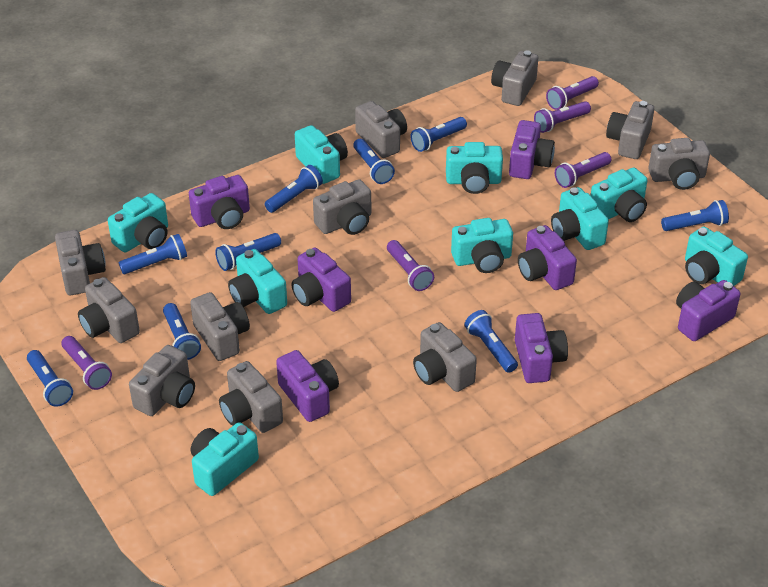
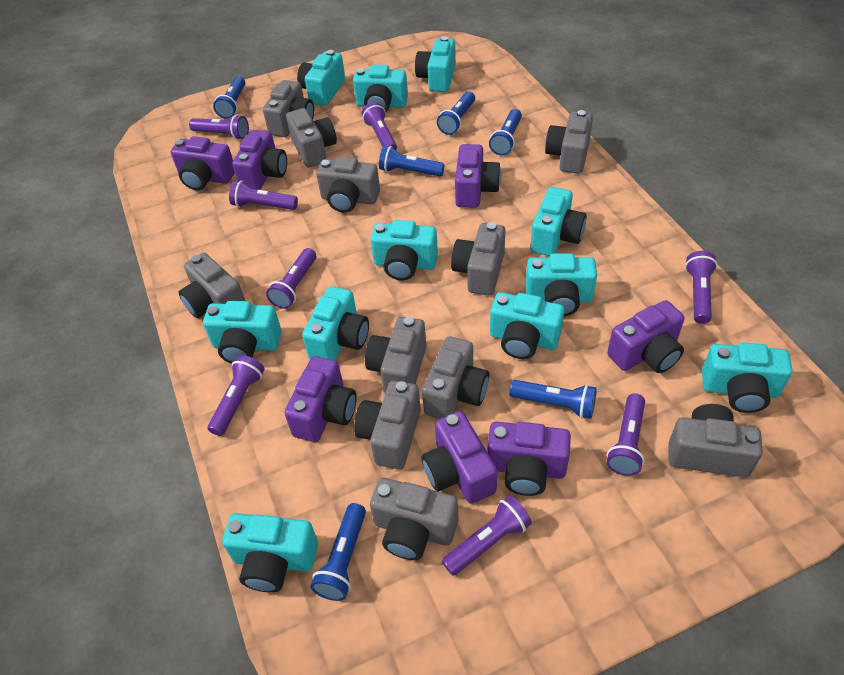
blue flashlight: [27,350,73,407] [119,234,187,274] [163,303,201,360] [215,233,281,271] [265,165,323,213] [353,139,395,184] [410,117,467,152] [464,310,518,373] [661,200,729,231] = 9 -> [213,76,245,119] [311,503,366,601] [379,146,444,176] [437,91,475,135] [489,109,522,155] [509,380,597,419] = 6
purple flashlight: [61,336,112,390] [387,240,434,291] [534,101,591,133] [546,76,599,110] [555,152,611,188] = 5 -> [189,115,249,140] [208,355,265,436] [229,181,298,210] [266,248,316,309] [362,102,397,150] [442,495,532,576] [607,393,645,476] [685,251,717,324] = 8
turquoise camera: [108,193,168,252] [191,422,259,496] [228,249,287,314] [295,125,348,184] [446,142,503,194] [451,218,513,273] [551,187,609,250] [590,168,647,222] [685,226,748,286] = 9 -> [203,301,282,364] [222,513,318,592] [297,50,345,106] [302,286,369,360] [353,65,408,112] [370,220,438,280] [415,36,456,92] [490,292,564,359] [526,253,597,316] [530,187,587,256] [702,343,792,413] = 11

